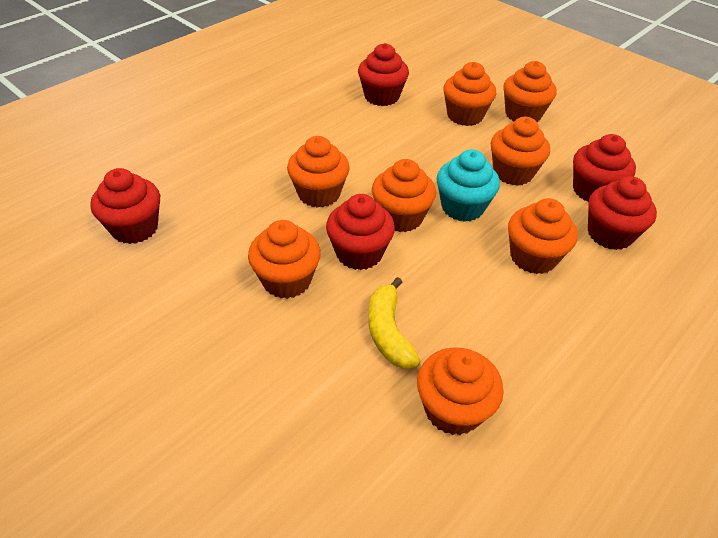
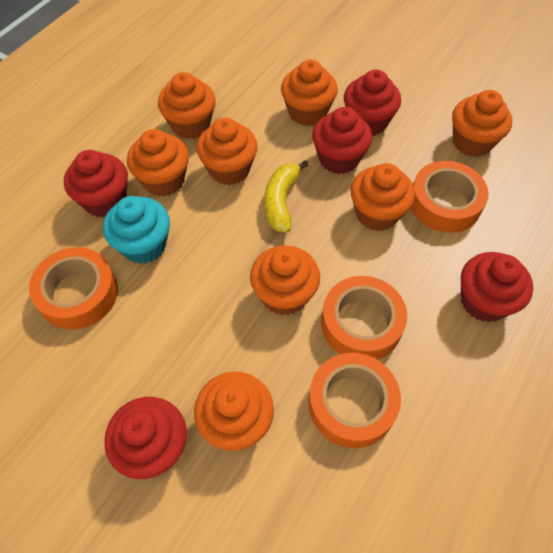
orange tape: none = 0 -> [29,247,118,330] [309,353,401,448] [321,276,407,360] [411,161,489,233] = 4

